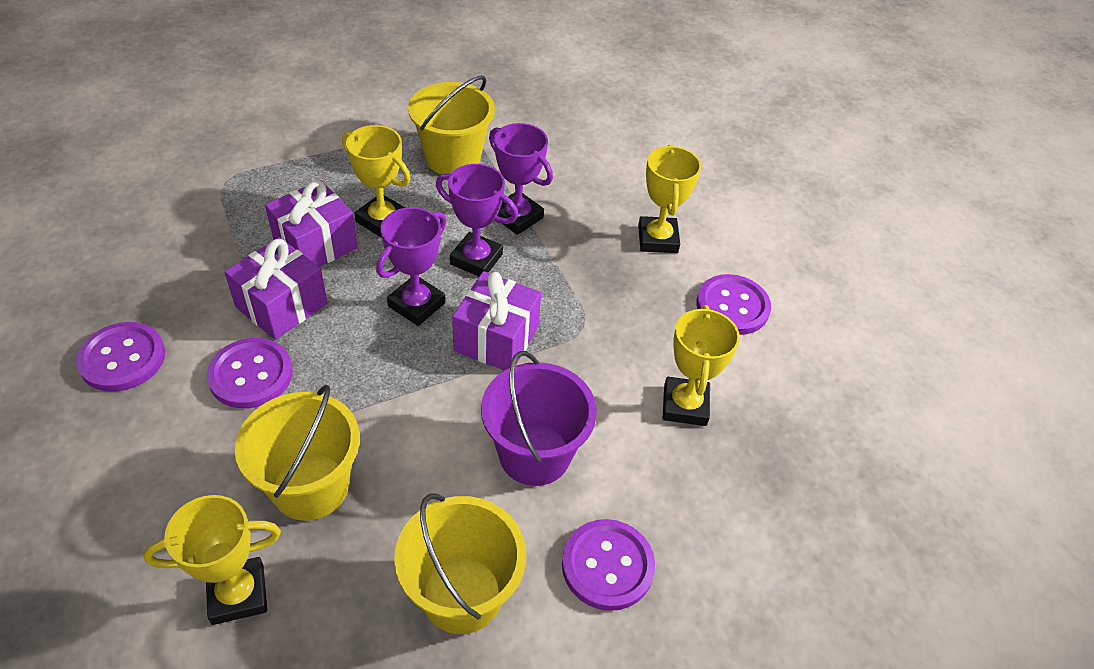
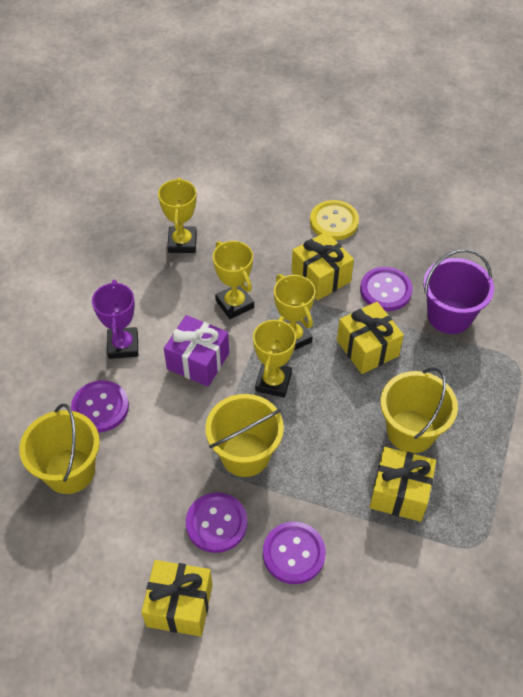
purple gift: [224,237,327,340] [265,180,358,267] [452,271,541,371] = 3 -> [164,315,229,387] = 1
purple trophy: [376,207,446,326] [436,164,518,276] [489,123,553,235] = 3 -> [92,280,138,359] = 1
yellow button: none = 0 -> [310,200,359,240] = 1
yellow gift: none = 0 -> [141,560,213,636] [292,232,354,300] [337,302,404,374] [370,447,436,522] = 4

